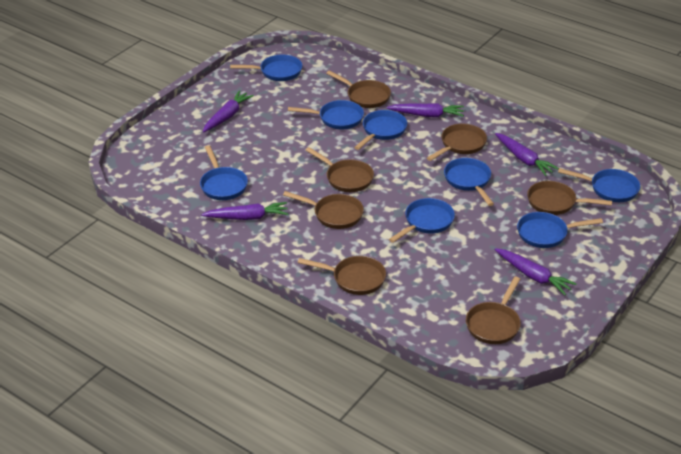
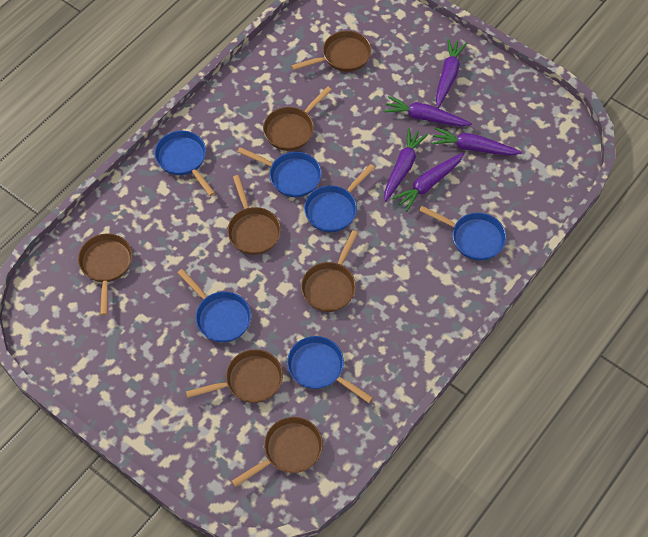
blue pan: [200,145,248,200] [230,55,302,81] [288,100,364,129] [354,110,407,150] [389,198,455,243] [444,158,494,206] [517,212,603,248] [558,168,640,202] = 8 -> [154,131,215,196] [177,269,251,343] [237,147,322,197] [287,336,373,403] [304,164,375,232] [419,206,506,261] = 6

